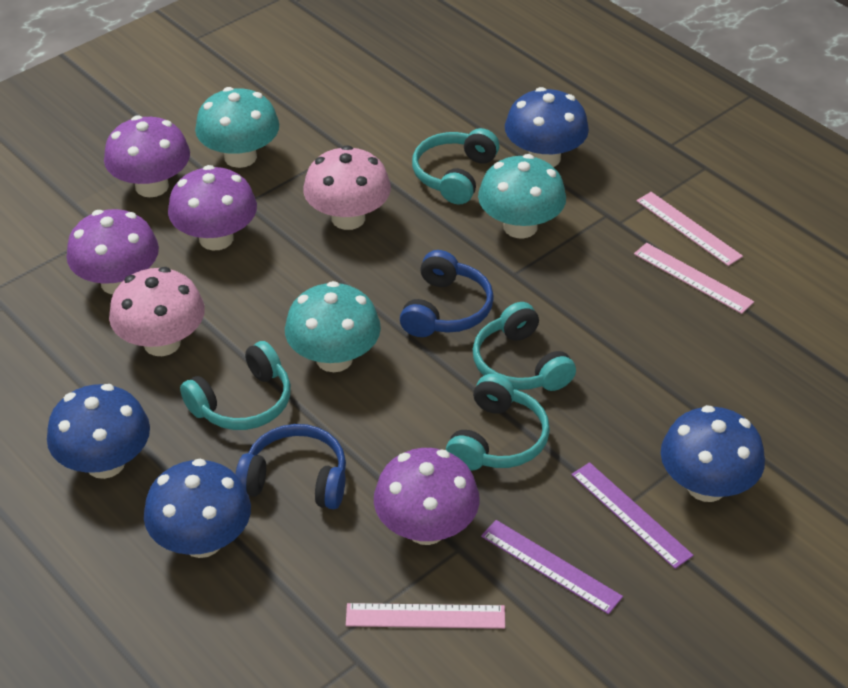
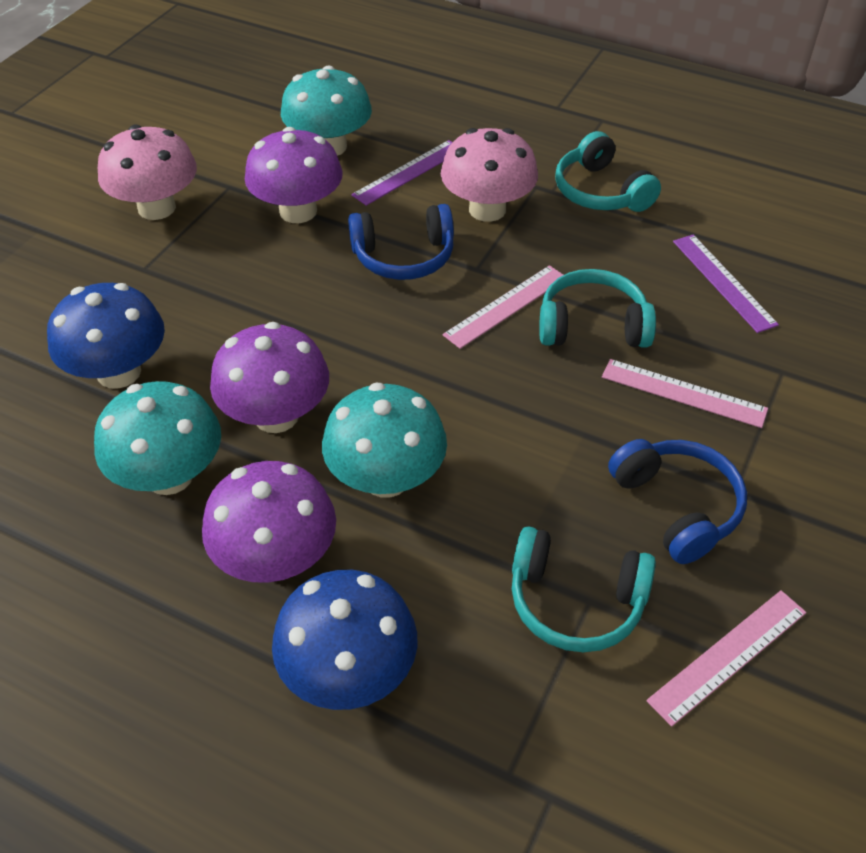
blue mushroom: [47,384,150,479] [144,459,251,558] [505,87,589,167] [661,405,765,502] = 4 -> [47,283,165,389] [272,570,417,710] = 2
purple mushroom: [66,209,159,294] [104,115,190,197] [168,165,257,250] [374,448,480,545] = 4 -> [202,461,336,583] [210,322,329,433] [245,127,343,223] = 3
turquoise headphones: [180,341,291,430] [412,128,499,205] [446,374,550,471] [473,302,576,391] = 4 -> [512,526,656,652] [539,269,656,348] [555,131,661,212] = 3

